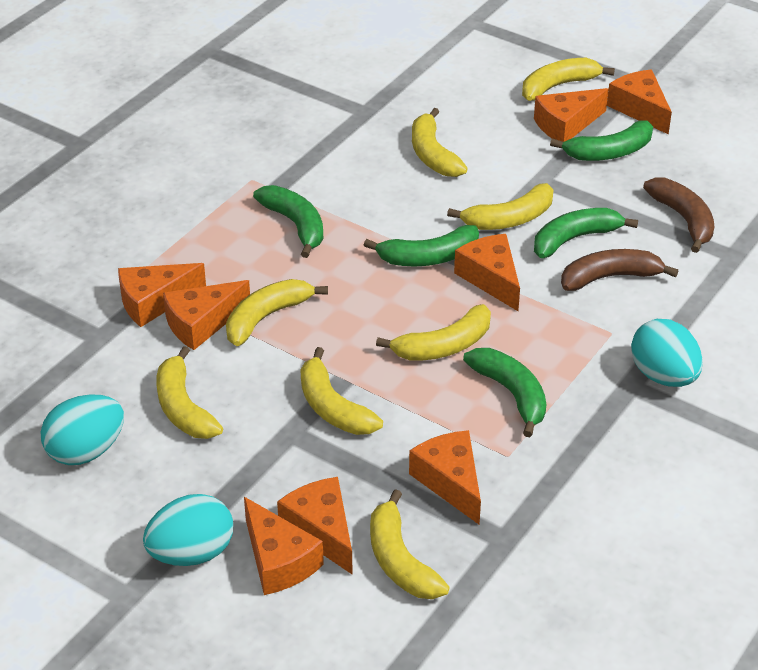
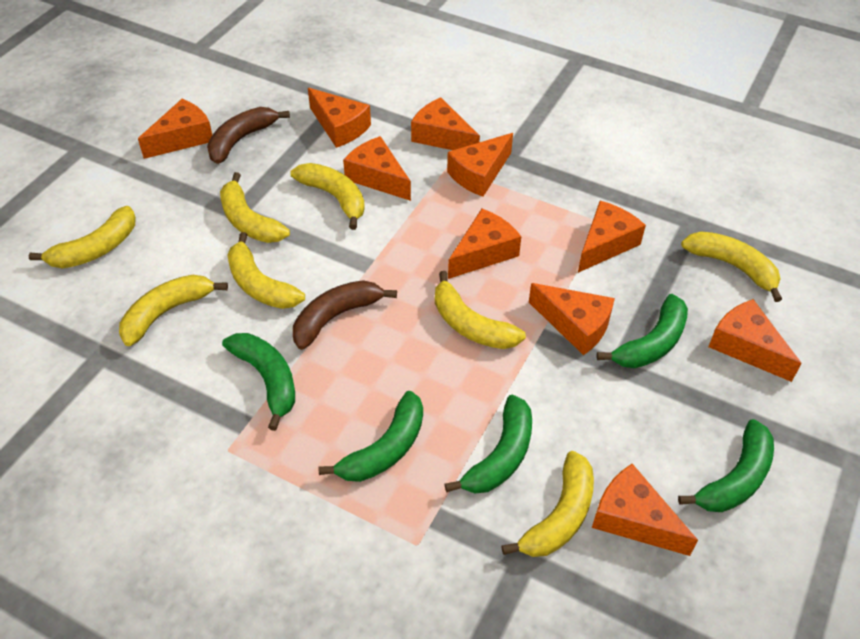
orange cheese: [118,263,206,327] [163,280,250,350] [244,497,324,595] [277,477,353,575] [409,430,481,525] [454,234,520,311] [534,88,609,142] [607,70,672,135] = 8 -> [138,99,212,159] [308,88,371,148] [343,136,411,201] [411,97,480,150] [447,133,513,197] [448,209,521,279] [529,283,615,355] [578,201,646,273] [592,464,698,556] [708,299,802,382] = 10
turquoise egg: [41,395,124,465] [143,494,233,566] [631,319,703,387] = 3 -> none = 0

